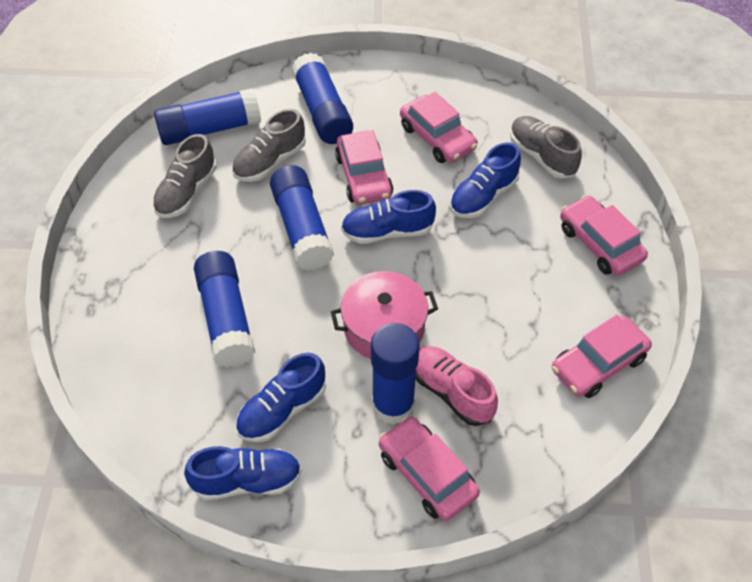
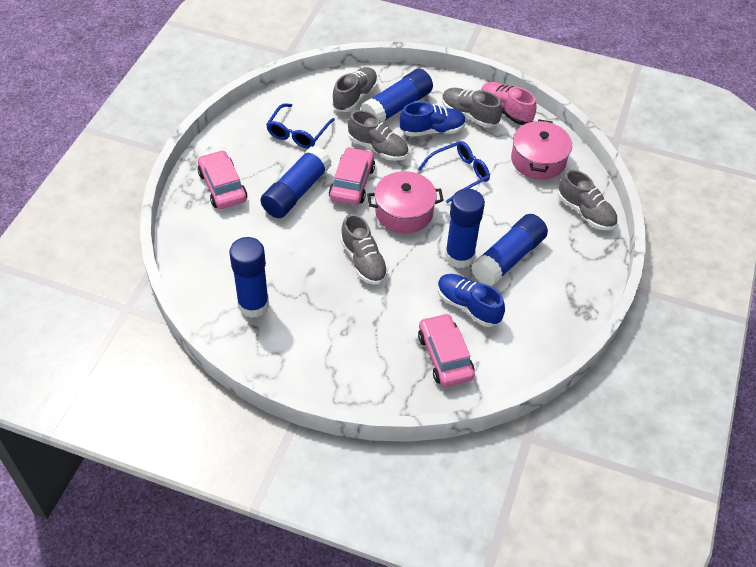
blue glasses: none = 0 -> [266,103,335,149] [418,141,490,203] = 2
blue shoe: [184,446,302,500] [235,353,326,442] [341,190,436,244] [450,142,521,218] = 4 -> [400,102,466,137] [438,274,505,327] = 2
grey shoe: [152,134,217,218] [232,109,306,182] [510,116,582,179] = 3 -> [332,67,378,112] [340,214,388,284] [348,110,409,161] [442,88,502,128] [558,169,617,230] = 5
pink car: [335,130,393,205] [379,416,480,521] [400,92,478,163] [552,314,652,398] [560,195,648,276] = 5 -> [198,150,247,209] [329,147,375,205] [418,313,475,387] = 3
pink pot: [331,271,438,359] = 1 -> [367,171,444,234] [511,119,572,180] = 2

